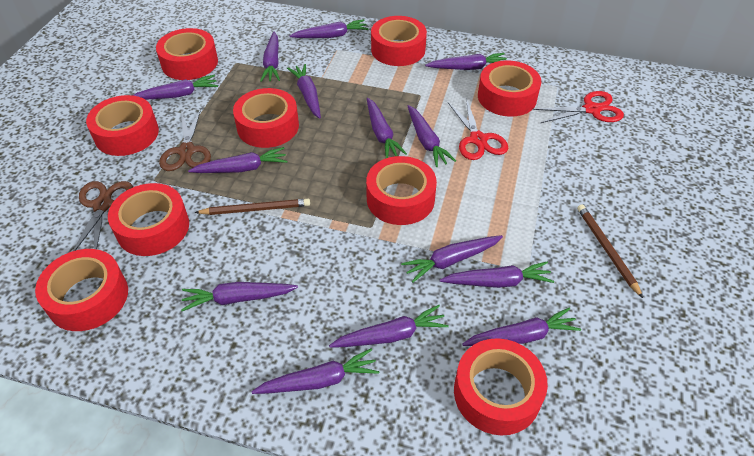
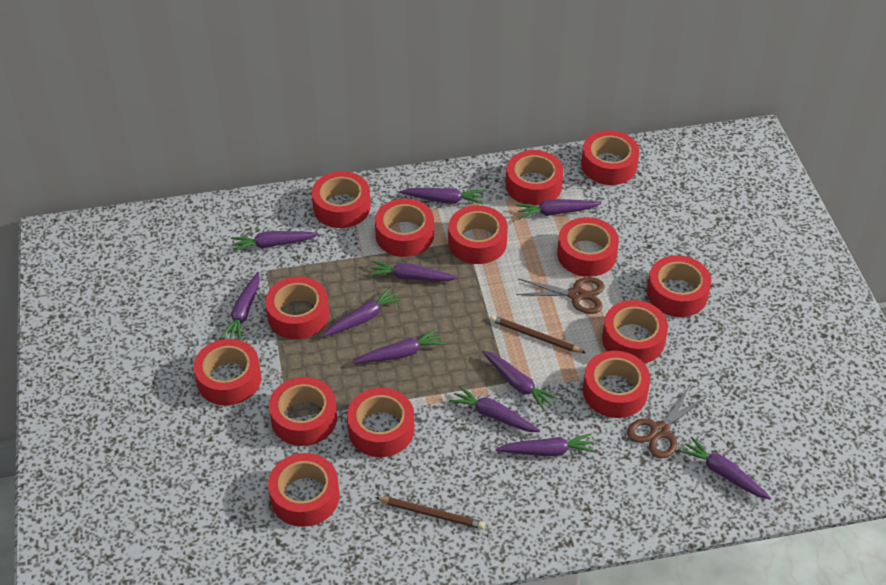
purple carrot: [132,75,218,100] [181,282,298,311] [188,147,287,173] [251,348,379,394] [260,32,280,82] [287,64,321,119] [290,19,369,38] [329,305,449,348] [367,98,407,158] [401,235,503,283] [408,105,456,167] [425,53,507,70] [440,262,554,288] [462,307,581,346] = 14 -> [220,272,260,340] [231,231,319,252] [323,287,403,337] [354,328,445,364] [368,260,457,281] [400,188,484,204] [449,386,540,432] [482,350,559,411] [495,433,595,456] [516,199,601,219] [679,437,771,499] = 11
red scissors: [448,98,508,160] [533,91,624,123] = 2 -> none = 0
red tape: [35,249,128,331] [86,95,159,156] [108,183,189,256] [156,28,218,80] [233,88,299,148] [366,156,437,225] [371,16,427,66] [454,338,548,435] [478,60,541,117] = 9 -> [193,339,261,405] [265,276,329,339] [268,453,339,527] [269,377,337,446] [312,171,371,228] [347,388,414,457] [375,199,434,257] [448,205,508,264] [506,150,564,206] [557,217,619,277] [581,130,639,185] [583,351,650,418] [602,300,668,363] [647,255,711,317] = 14

